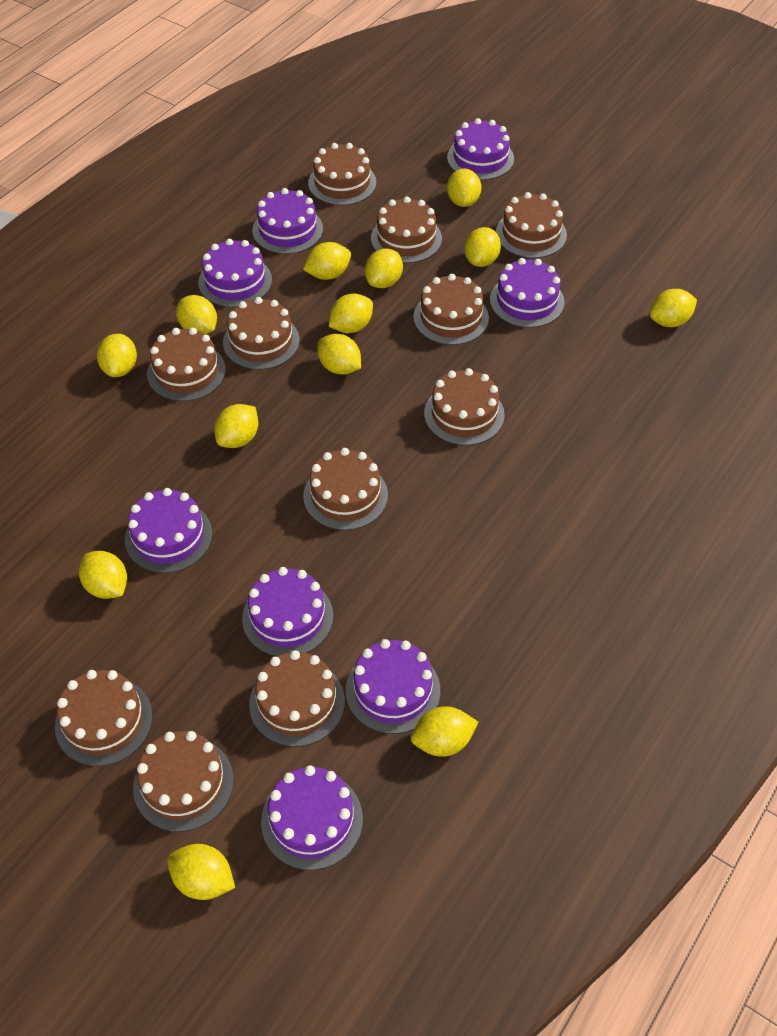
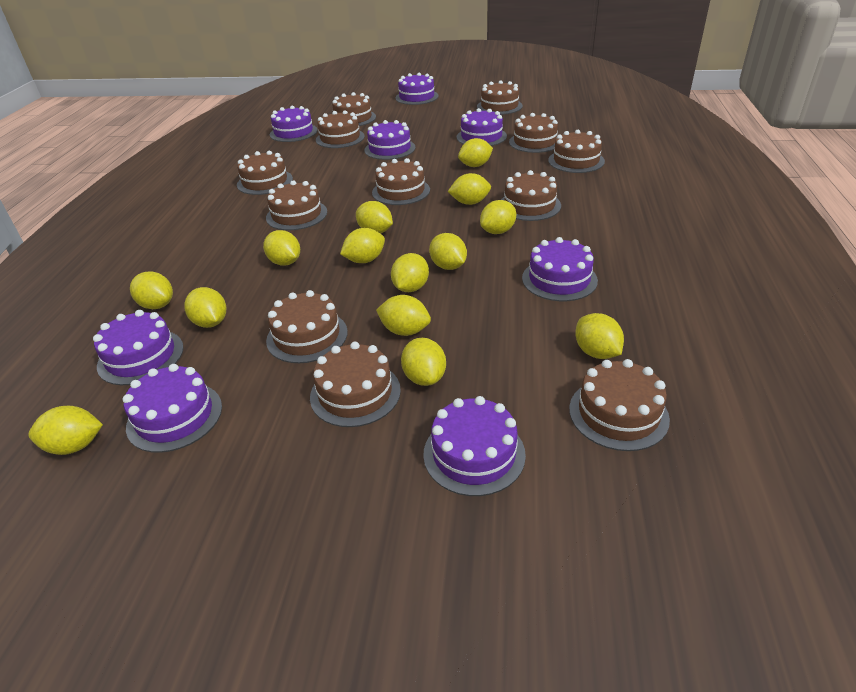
brown cake: [55,670,153,766] [133,731,234,832] [147,328,226,402] [223,297,300,370] [249,650,345,747] [303,448,388,530] [308,143,376,205] [371,197,442,263] [413,274,489,345] [424,368,505,445] [496,192,567,258] = 11 -> [237,151,293,195] [266,180,327,230] [266,290,348,363] [310,342,401,427] [316,110,365,148] [332,92,376,126] [372,158,430,205] [477,80,523,115] [501,170,561,221] [509,113,558,153] [548,130,605,173] [569,359,670,451] = 12
yellow lemon: [79,551,127,599] [97,334,137,377] [167,844,235,900] [176,295,217,334] [214,404,258,448] [303,242,351,280] [317,334,361,375] [329,294,373,333] [365,249,403,288] [411,706,478,757] [447,168,481,207] [464,227,501,267] [650,289,697,327] = 13 -> [28,406,103,455] [130,271,173,309] [184,287,226,328] [263,230,300,265] [340,228,385,263] [356,201,393,233] [376,295,431,336] [391,253,429,292] [401,338,446,386] [429,233,467,270] [448,173,491,205] [458,138,493,167] [480,200,516,234] [575,313,624,359] = 14

